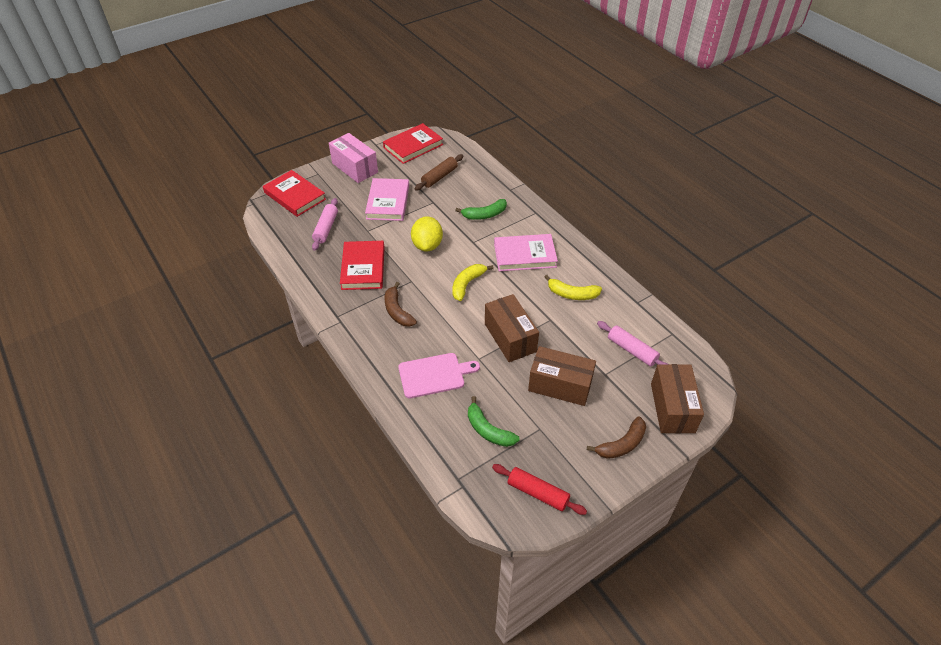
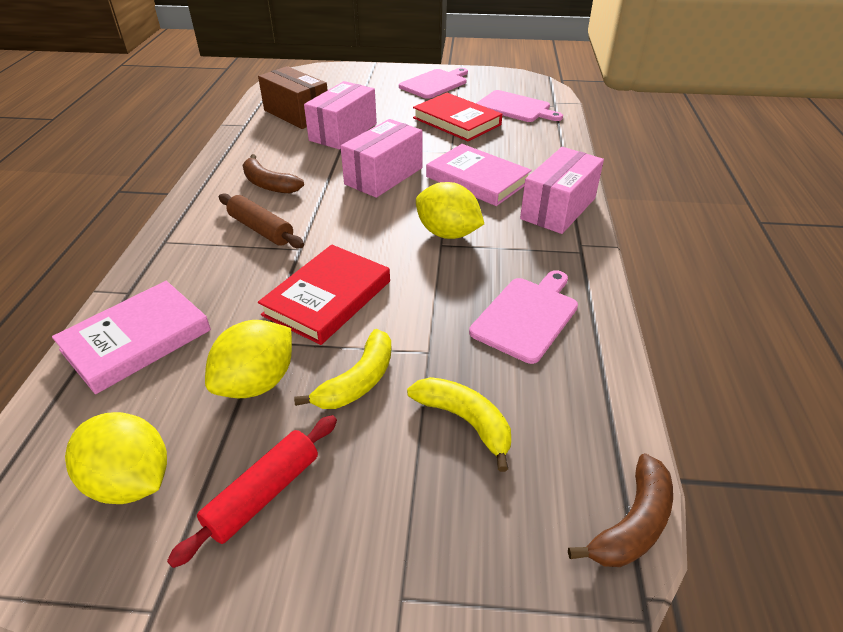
brown box: [485,294,539,362] [528,346,596,406] [651,364,704,434] = 3 -> [258,66,327,129] = 1
green banana: [455,199,507,220] [468,396,520,447] = 2 -> none = 0
pink box: [329,133,378,183] = 1 -> [304,81,377,149] [340,119,422,198] [520,147,604,234] = 3
pink cutting board: [398,353,480,398] = 1 -> [399,68,468,99] [469,270,578,364] [476,90,563,122] = 3
pink rolling pin: [312,198,338,251] [597,321,668,367] = 2 -> none = 0
red book: [263,170,326,217] [340,241,385,290] [383,123,443,164] = 3 -> [258,245,390,345] [413,93,502,141] = 2
yellow lemon: [411,216,443,252] = 1 -> [65,412,167,504] [205,320,292,398] [416,182,484,239] = 3

